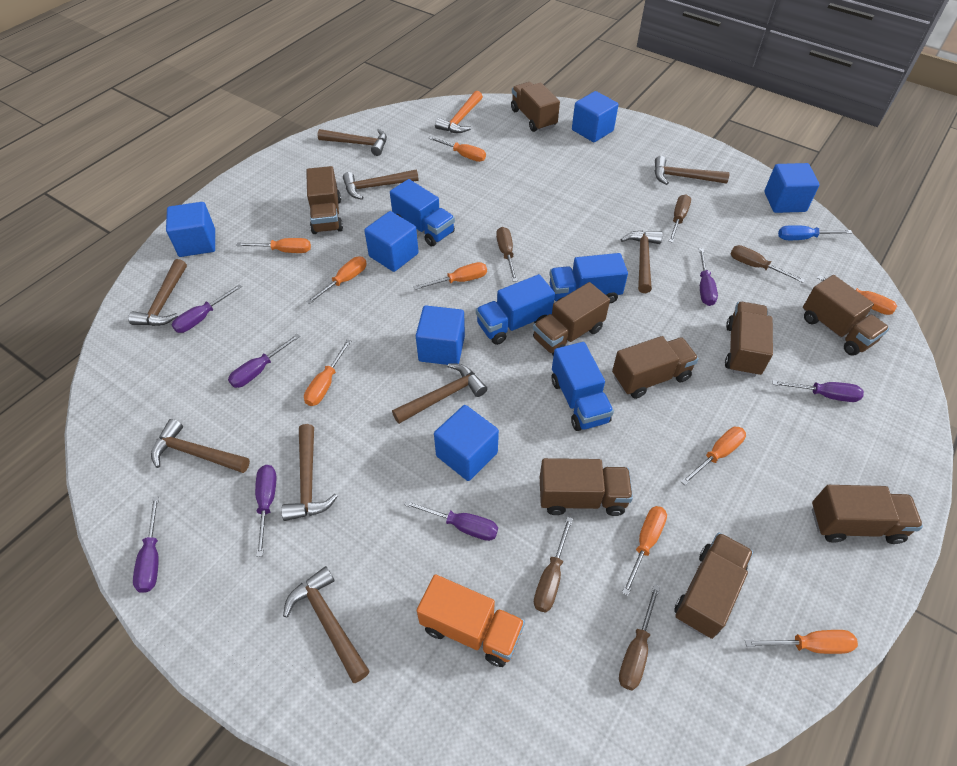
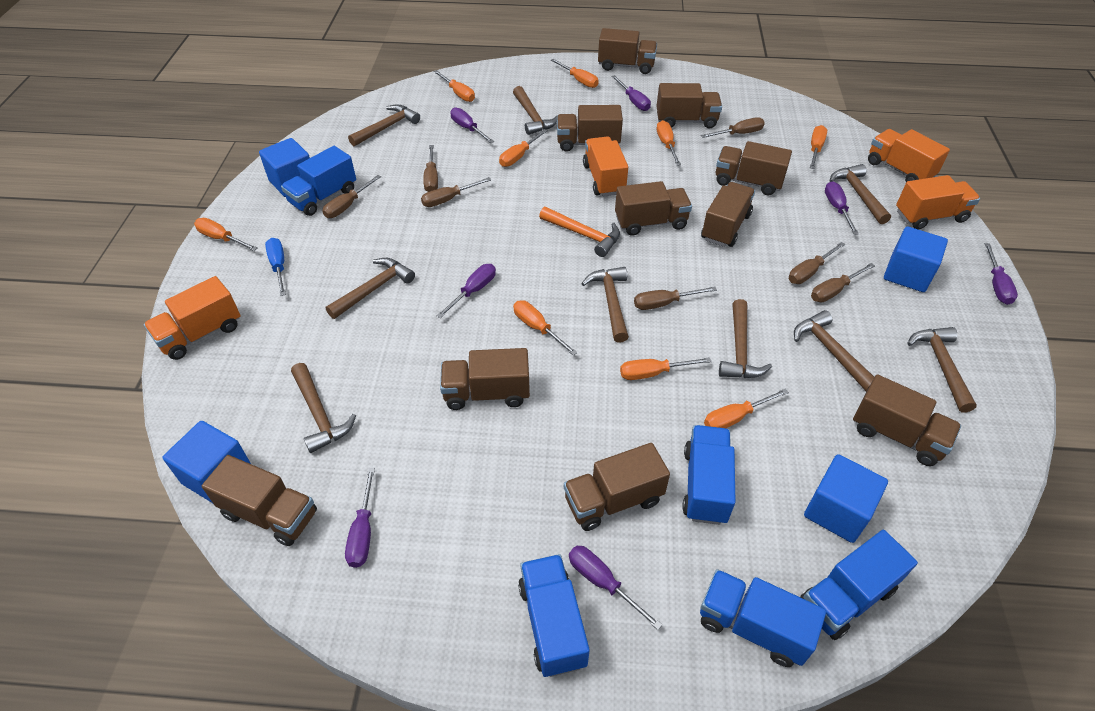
blue cube: [166,202,215,257] [364,211,419,272] [416,306,465,365] [434,405,499,481] [572,91,618,142] [764,163,820,213] = 6 -> [162,421,251,503] [259,138,310,197] [804,454,888,543] [884,226,948,292] = 4
blue truck: [390,179,455,246] [476,274,555,345] [549,253,628,304] [552,342,614,431] = 4 -> [281,146,356,216] [518,554,590,677] [682,425,736,525] [700,569,826,667] [801,530,918,640] = 5
brown screwdriver: [496,227,517,282] [534,517,573,612] [619,584,660,691] [669,194,691,243] [730,245,805,283] = 5 -> [322,175,381,218] [421,177,491,207] [423,145,438,192] [634,286,717,310] [701,117,765,138] [789,242,845,284] [811,263,875,302] = 7
brown truck: [306,166,343,234] [511,82,560,132] [533,282,610,356] [540,458,633,516] [612,336,699,399] [674,532,753,639] [725,302,773,377] [803,275,889,356] [812,485,923,544] = 9 -> [202,455,317,546] [440,348,530,410] [557,105,623,152] [564,443,670,531] [598,28,657,74] [615,181,692,236] [657,83,722,129] [701,182,755,247] [716,141,792,195] [853,374,961,466] = 10
orange truck: [417,574,525,667] = 1 -> [144,276,240,360] [583,136,628,197] [868,129,950,182] [896,175,980,230] = 4

